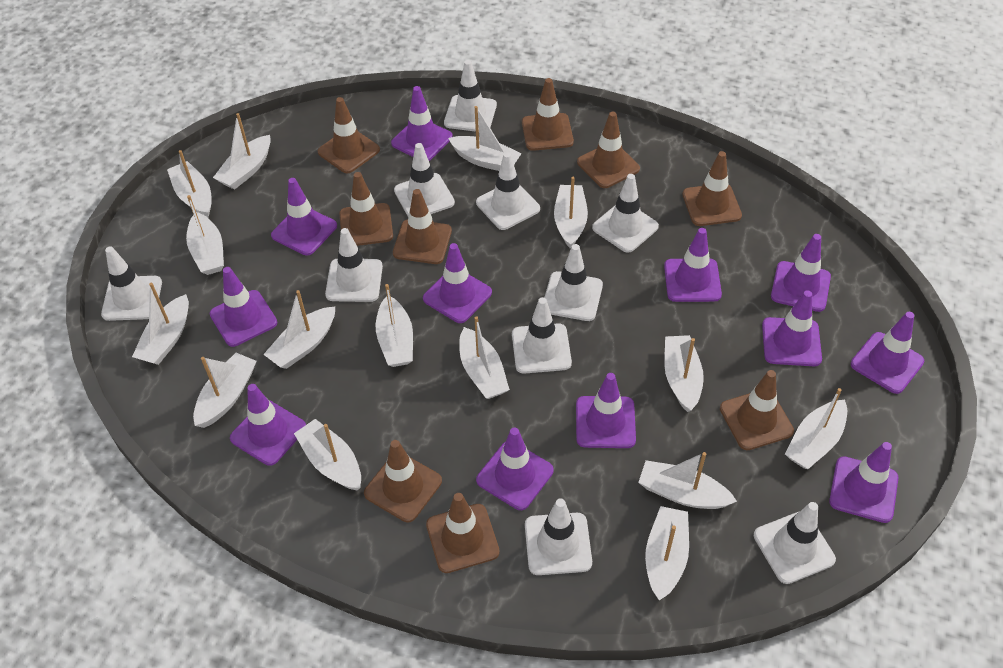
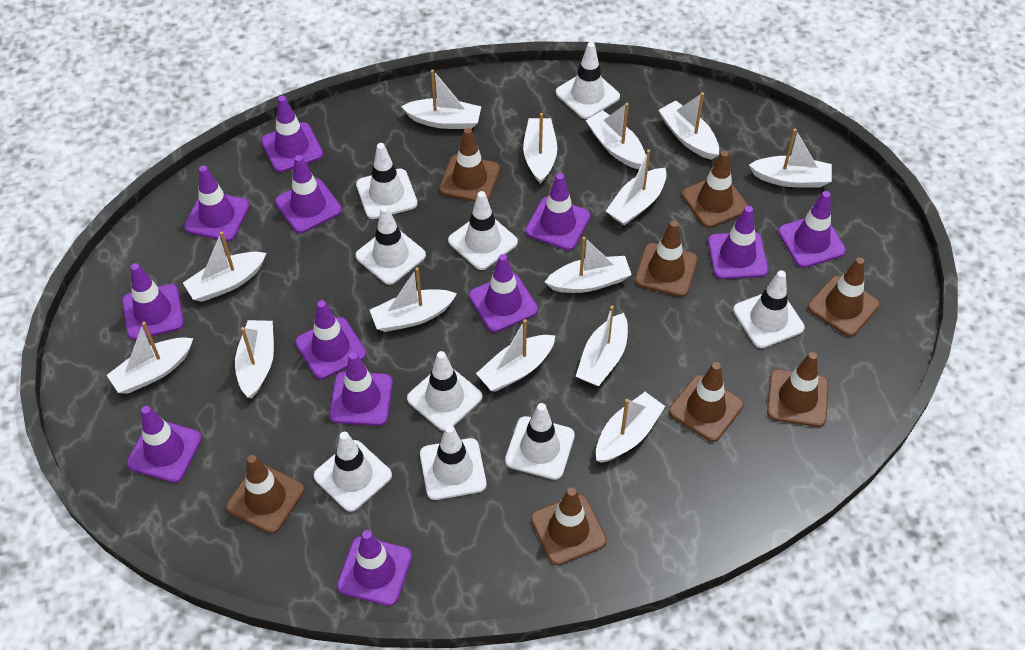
brown traffic cone: [317,97,380,173] [339,172,393,246] [364,440,442,522] [393,189,452,264] [426,493,500,573] [522,78,574,151] [577,111,640,188] [682,151,742,226] [720,370,794,450] = 9 -> [226,455,305,534] [439,128,500,202] [531,487,607,565] [635,220,698,297] [669,362,744,442] [682,150,749,228] [767,352,828,427] [808,257,880,337] = 8
white boat: [132,283,189,365] [167,150,212,218] [186,195,224,275] [193,353,257,428] [213,113,271,190] [263,290,335,369] [294,419,361,491] [376,284,413,367] [448,106,522,171] [459,316,510,399] [554,177,588,248] [638,452,737,509] [645,506,689,600] [664,335,704,412] [785,388,847,469] = 15 -> [106,322,193,394] [183,231,266,302] [235,320,274,398] [370,267,457,332] [401,69,481,129] [476,319,556,392] [523,113,557,184] [545,237,632,293] [576,306,628,386] [586,103,646,169] [596,392,665,463] [606,149,667,225] [659,93,719,160] [749,129,832,187] = 14
white traffic cone: [101,247,162,321] [325,228,383,302] [394,143,455,217] [444,60,497,132] [476,152,540,230] [512,297,572,374] [525,498,592,575] [544,244,603,321] [592,174,659,253] [754,502,836,584] = 10 -> [314,432,392,512] [355,206,426,285] [356,143,417,219] [407,351,482,431] [420,425,487,500] [448,191,518,270] [505,403,575,480] [556,42,620,119] [733,270,805,348] = 9

